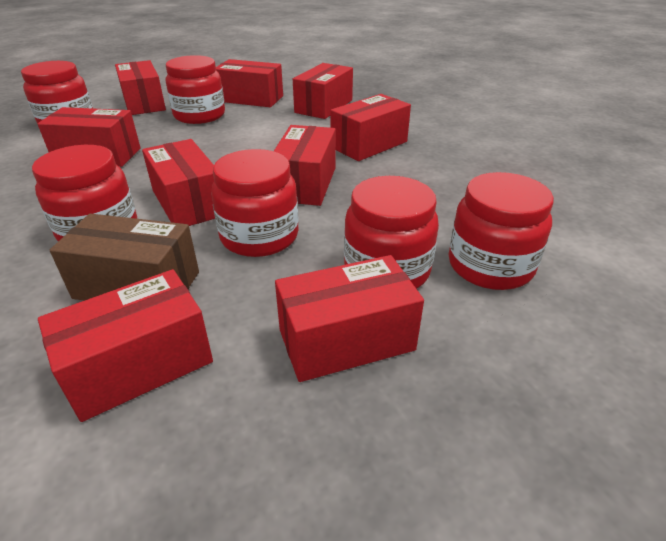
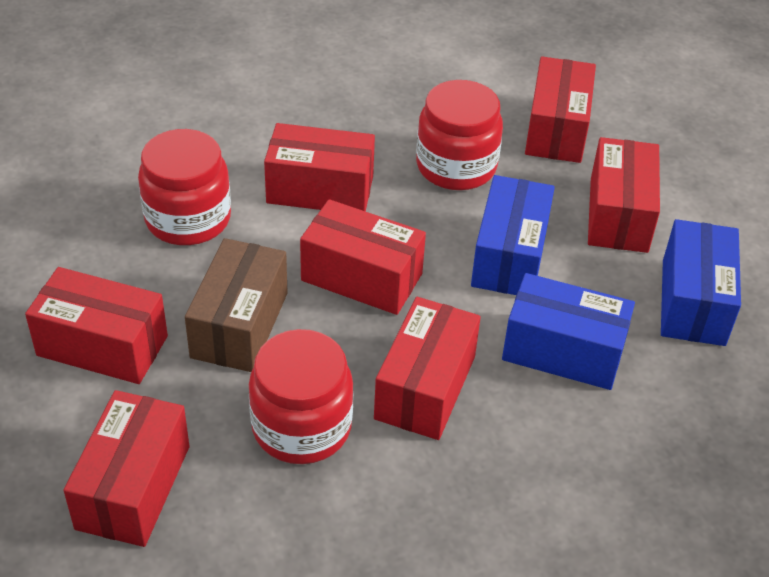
blue box: none = 0 -> [471,175,555,295] [502,273,635,390] [661,219,741,346] = 3
red box: [38,107,141,167] [38,269,213,422] [115,60,166,115] [142,139,215,226] [216,59,283,107] [274,125,336,206] [275,255,424,382] [293,63,353,119] [330,94,411,161] = 9 -> [25,267,168,384] [63,390,189,547] [264,123,375,212] [300,199,426,315] [374,297,481,440] [525,56,596,163] [588,137,660,253] = 7
red jar: [21,61,93,124] [32,145,137,241] [166,55,225,124] [211,149,299,257] [344,176,439,289] [449,172,554,290] = 6 -> [138,129,231,245] [249,329,354,464] [416,80,503,190] = 3

